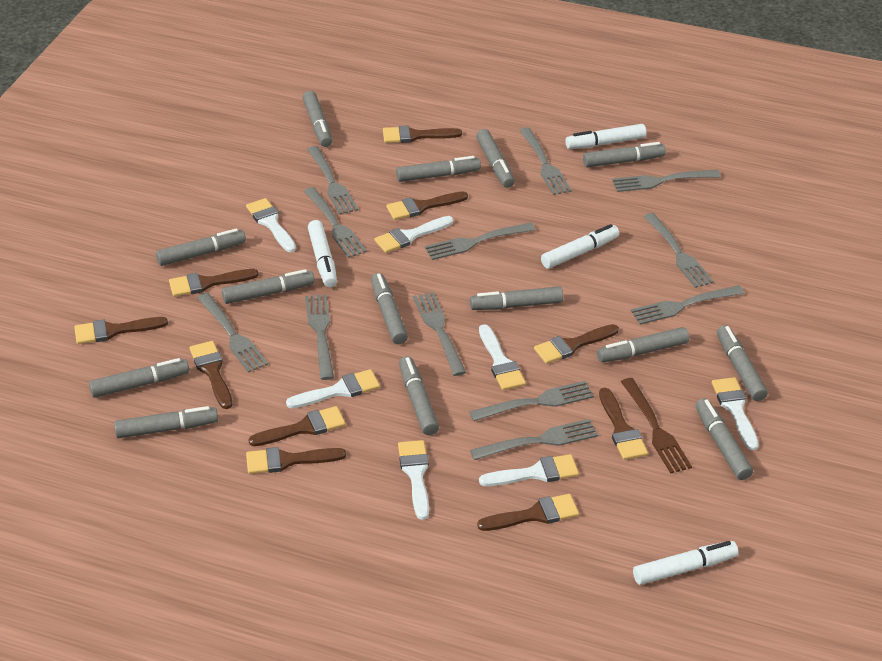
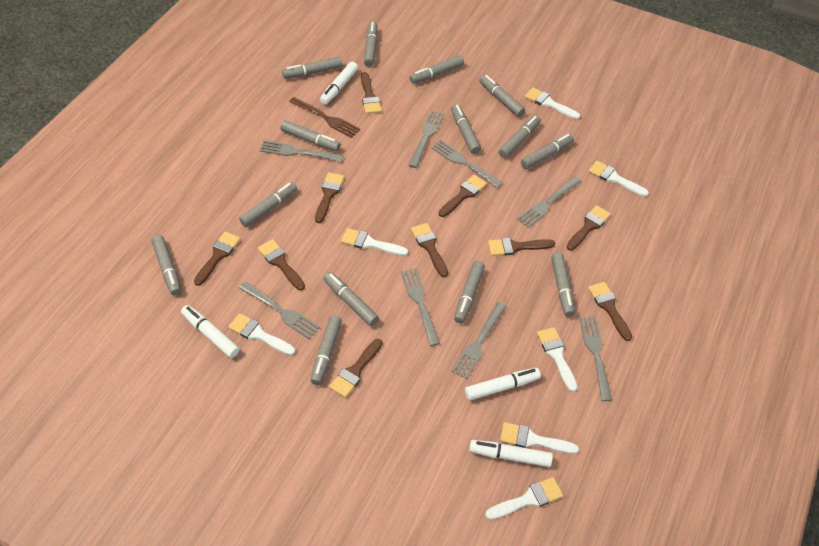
grey fork: [197,293,268,373] [304,187,367,258] [305,294,334,380] [307,146,358,215] [413,292,466,376] [425,222,535,260] [469,381,594,421] [470,419,598,460] [519,127,572,195] [612,170,721,192] [631,285,744,325] [643,213,714,288] = 12 -> [239,281,320,339] [260,140,343,162] [401,268,440,346] [408,110,444,168] [431,140,503,188] [452,302,507,379] [517,176,582,228] [579,317,612,401] = 8

